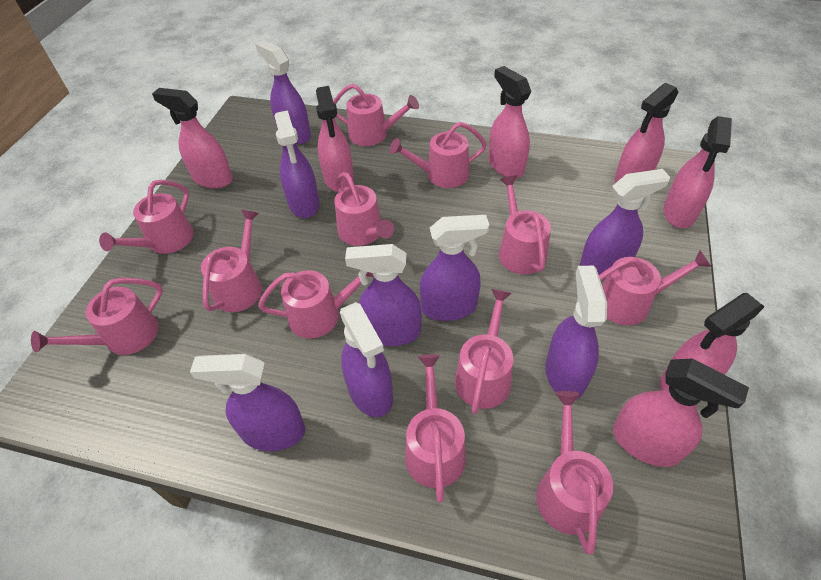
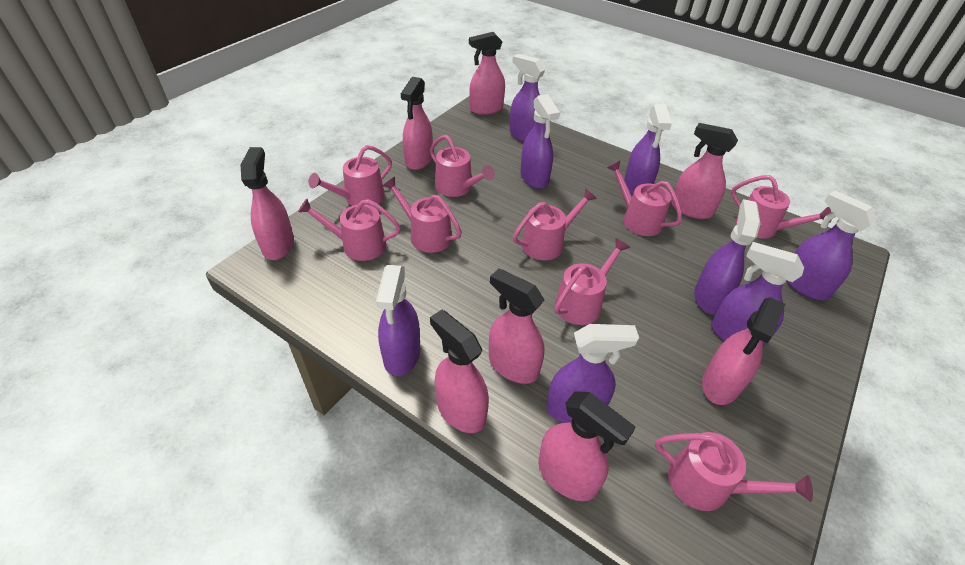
pink spray bottle: [152,88,233,189] [316,86,354,192] [488,66,531,178] [613,358,749,467] [615,83,679,183] [660,293,765,390] [663,116,732,228] = 7 -> [241,147,294,260] [401,77,433,170] [430,310,489,433] [469,32,505,115] [489,268,545,384] [538,391,636,501] [671,123,738,219] [702,297,785,405] = 8
pink watering can: [31,278,163,355] [99,180,194,254] [201,210,262,312] [258,270,374,338] [333,84,419,146] [334,172,394,246] [389,122,487,188] [405,354,466,502] [455,289,513,414] [499,175,551,275] [536,391,613,554] [599,250,711,325] = 12 -> [298,199,401,261] [308,145,392,206] [383,177,462,253] [430,135,495,197] [513,188,597,260] [554,238,630,325] [607,161,682,236] [655,432,813,511] [731,175,832,239] = 9

